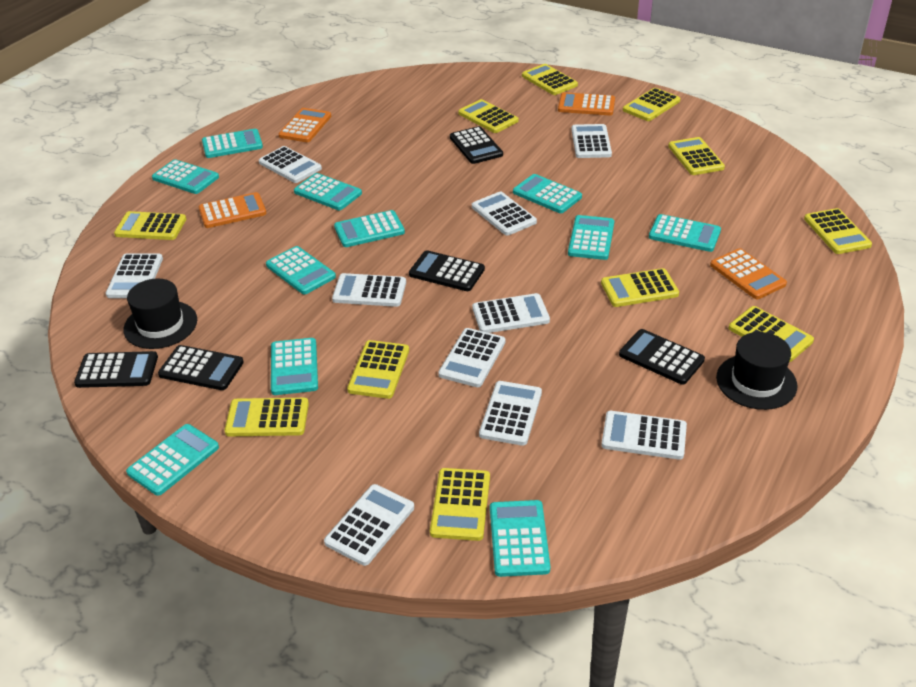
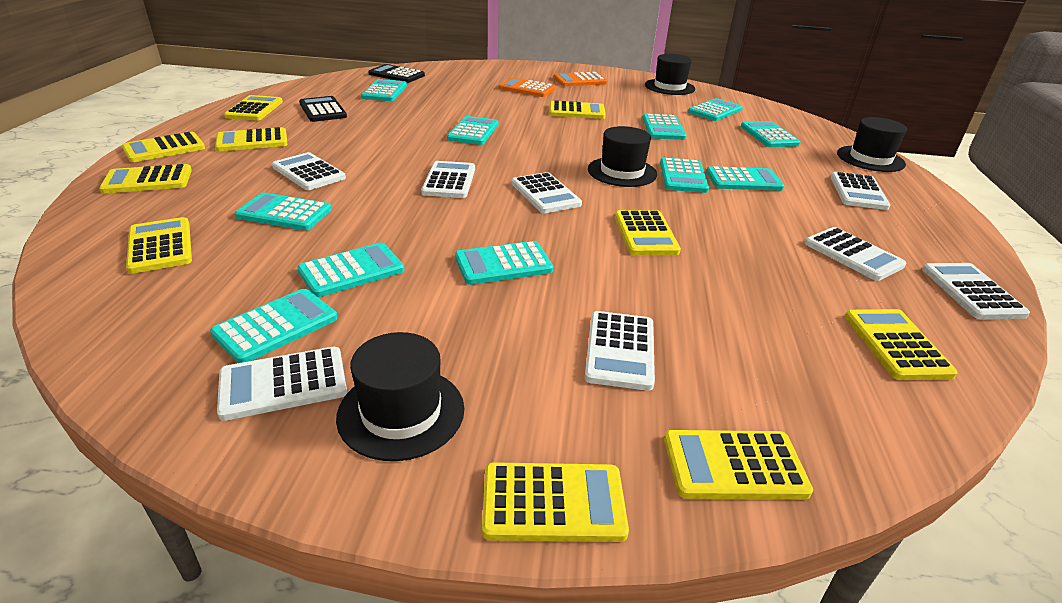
black calculator: [74,351,158,388] [158,345,244,390] [409,250,485,291] [450,126,503,164] [619,329,705,385] = 5 -> [299,96,347,122] [368,64,425,83] = 2
black hat: [123,279,197,349] [716,332,797,410] = 2 -> [336,332,464,461] [588,126,657,187] [645,54,695,95] [837,117,907,172] = 4
orange calculator: [198,192,266,228] [279,108,331,142] [558,92,615,115] [710,248,787,299] = 4 -> [499,77,556,97] [554,72,608,86] = 2
white calculator: [106,253,163,298] [259,146,322,183] [324,484,414,566] [332,273,406,307] [438,328,505,387] [472,191,537,236] [472,293,550,333] [479,381,542,446] [571,124,612,158] [601,411,687,460] = 10 -> [217,347,347,421] [272,152,346,190] [421,161,475,198] [512,172,582,213] [585,311,655,391] [805,227,906,281] [831,172,890,210] [922,263,1030,319] = 8
yellow calculator: [114,211,186,240] [225,398,309,436] [347,340,409,399] [430,468,490,541] [458,99,518,133] [522,64,578,95] [601,268,679,307] [623,88,680,121] [668,137,725,175] [729,306,814,362] [804,208,872,254] = 11 -> [99,164,192,194] [122,132,205,162] [126,217,192,274] [215,127,287,151] [224,95,283,121] [482,462,629,542] [549,101,606,119] [615,210,681,255] [664,430,813,499] [845,309,958,380] = 10

